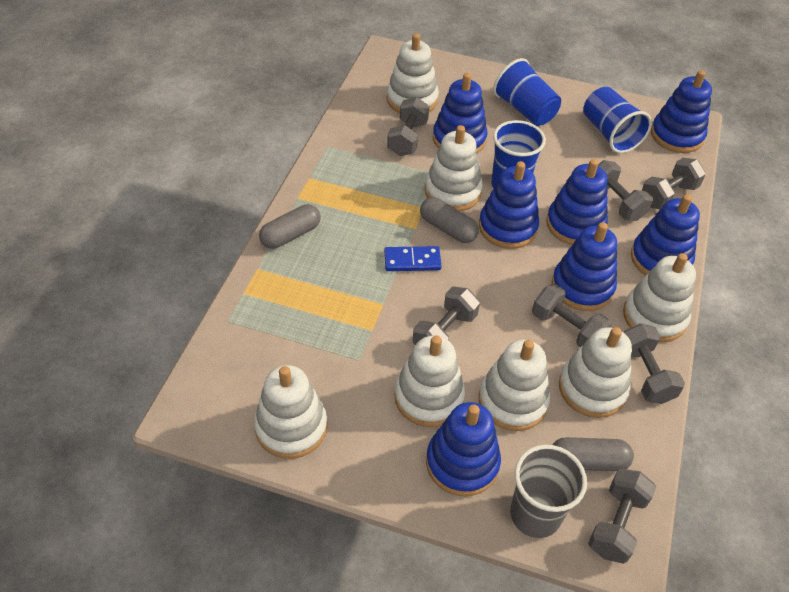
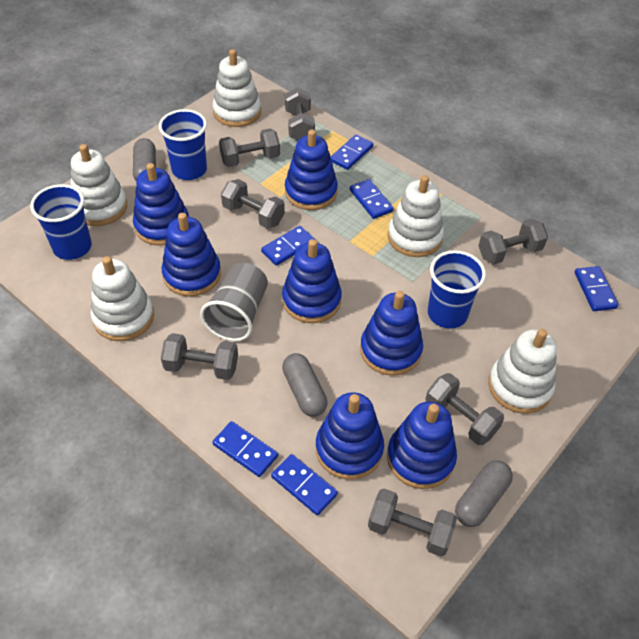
blue domino: [384,246,442,271] = 1 -> [213,421,278,477] [261,226,315,266] [271,454,338,515] [330,135,373,170] [350,179,394,219] [575,266,618,311] = 6
white stacking toy: [254,365,328,459] [387,33,439,113] [394,335,465,427] [425,125,483,211] [479,340,550,431] [559,327,632,418] [623,253,696,342] = 7 -> [70,144,127,226] [91,256,154,341] [212,49,261,127] [388,175,444,257] [488,329,557,414] = 5

